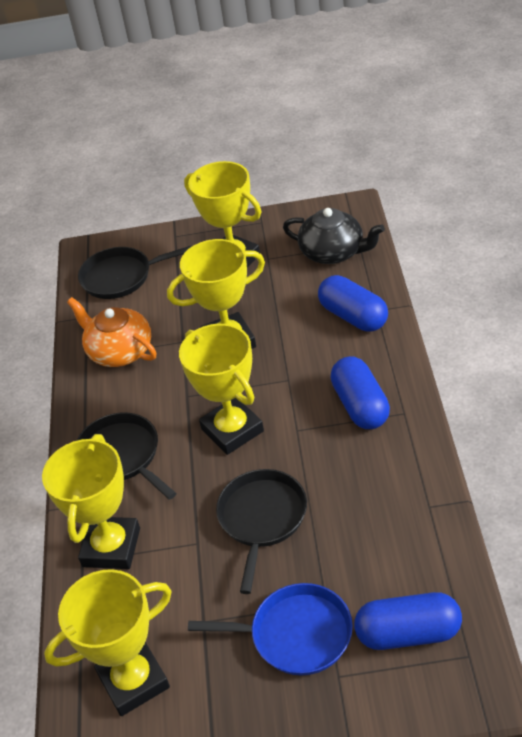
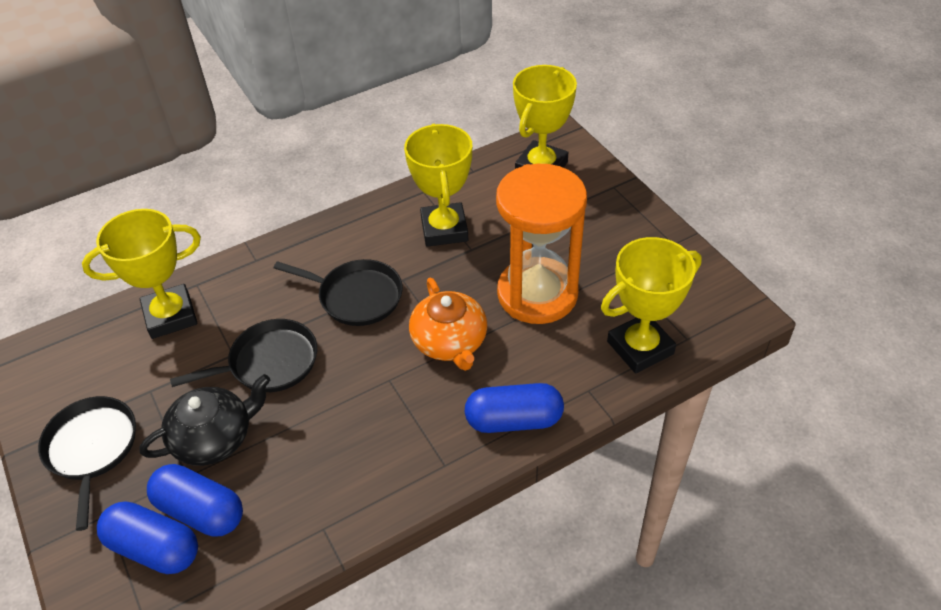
blue pan: [188,583,353,676] = 1 -> none = 0
orange hourglass: none = 0 -> [496,164,587,324] = 1
yellow trophy: [42,434,140,569] [44,569,172,716] [167,239,265,349] [179,324,264,455] [184,161,261,267] = 5 -> [82,209,201,339] [404,124,472,247] [513,65,577,169] [601,237,702,374] = 4

